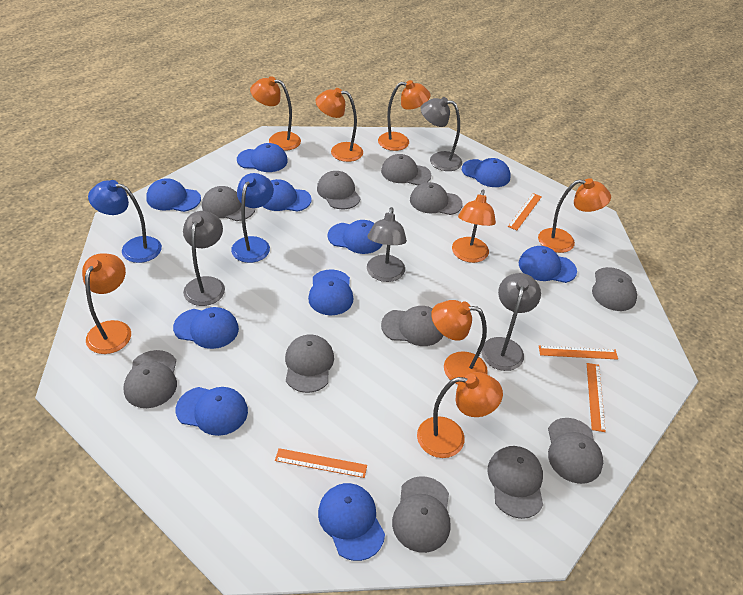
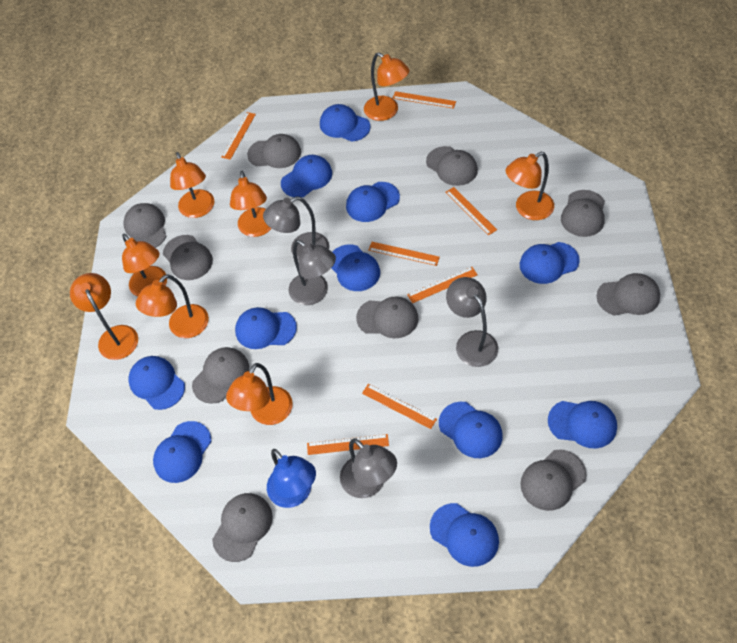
blue cap: [146,178,201,212] [173,307,239,349] [176,387,248,436] [237,143,288,172] [262,179,312,212] [308,269,354,315] [318,483,385,561] [327,220,383,254] [462,158,511,187] [519,246,577,283] = 10 -> [128,356,185,410] [153,421,211,483] [235,307,297,349] [281,155,332,197] [320,104,371,142] [331,244,380,291] [346,182,400,222] [430,503,499,567] [439,402,503,458] [520,242,580,284] [548,401,617,449] = 11
blue lamp: [88,180,162,263] [231,173,274,263] = 2 -> [267,449,316,508] = 1
grey cap: [124,350,177,408] [202,186,255,221] [285,334,334,393] [317,171,361,209] [381,154,431,185] [381,306,444,346] [392,476,451,553] [410,182,463,215] [487,446,543,519] [548,418,603,484] [592,267,637,311] = 11 -> [123,203,167,248] [163,235,213,280] [192,347,249,404] [212,493,273,562] [247,134,301,168] [356,296,418,338] [426,146,478,186] [520,450,586,511] [561,190,605,237] [596,273,660,315] = 10
orange ruler: [275,448,367,478] [508,193,542,230] [539,345,618,360] [587,363,606,432] = 4 -> [221,112,256,160] [307,434,389,455] [362,384,437,429] [368,242,440,266] [393,91,456,109] [407,267,478,303] [446,187,497,235] = 7

